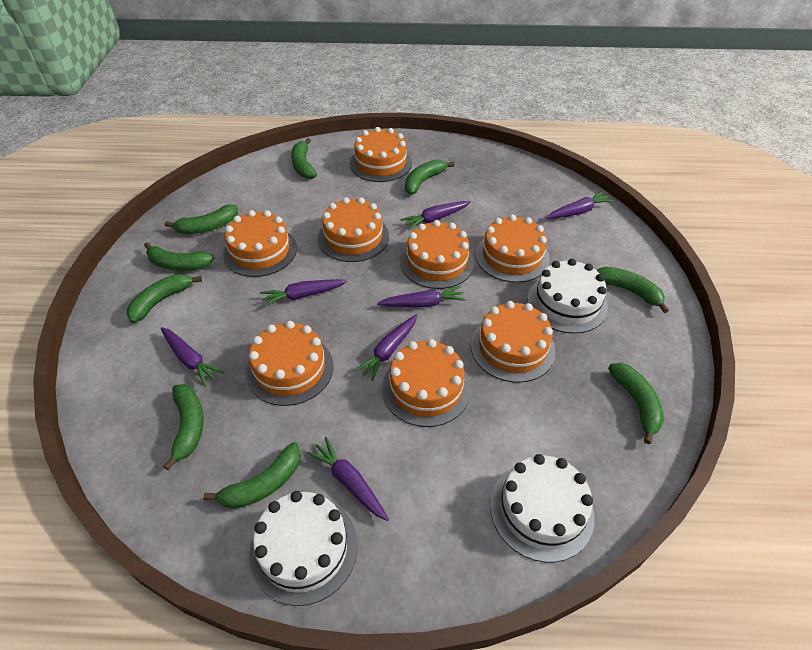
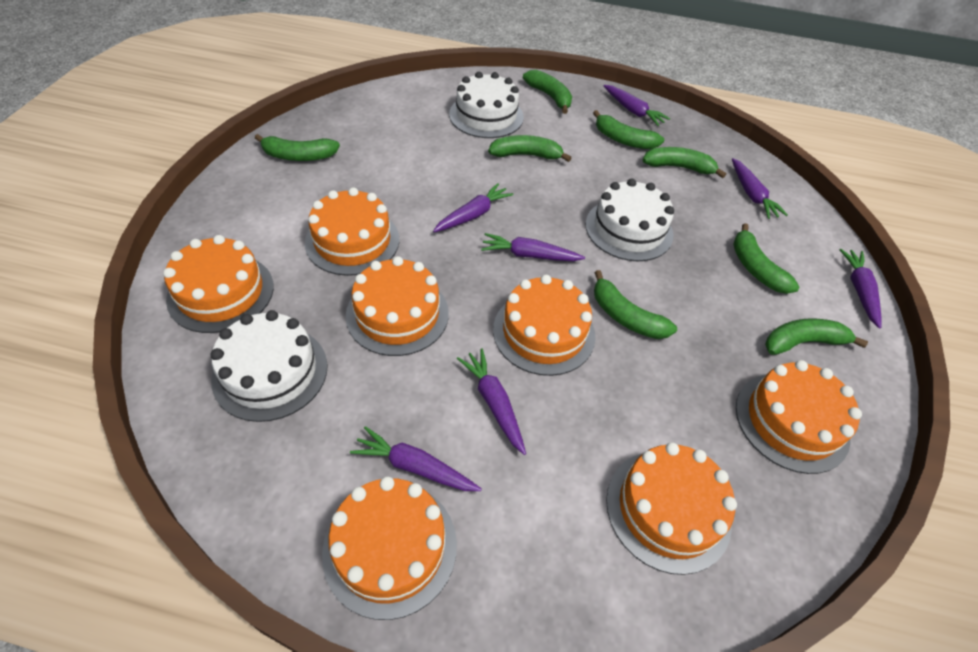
green banana: [127,274,202,323] [144,242,214,271] [163,384,204,470] [165,205,238,234] [203,442,301,509] [291,138,317,179] [405,159,455,195] [597,267,669,313] [608,363,664,444] = 9 -> [255,134,340,161] [488,135,571,162] [523,70,572,114] [593,110,664,149] [594,270,677,339] [643,147,726,178] [733,223,800,294] [765,318,868,355] = 8
orange cake: [223,210,297,277] [246,321,334,406] [318,197,389,262] [350,127,412,182] [382,339,471,427] [400,220,474,289] [471,301,556,382] [476,214,550,283] = 8 -> [163,235,274,333] [305,187,399,276] [322,476,457,620] [346,256,449,356] [493,275,595,376] [606,442,737,575] [736,360,862,474] = 7

